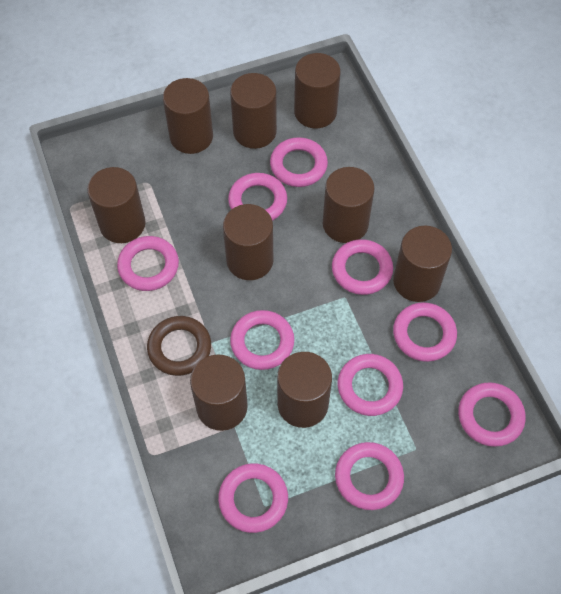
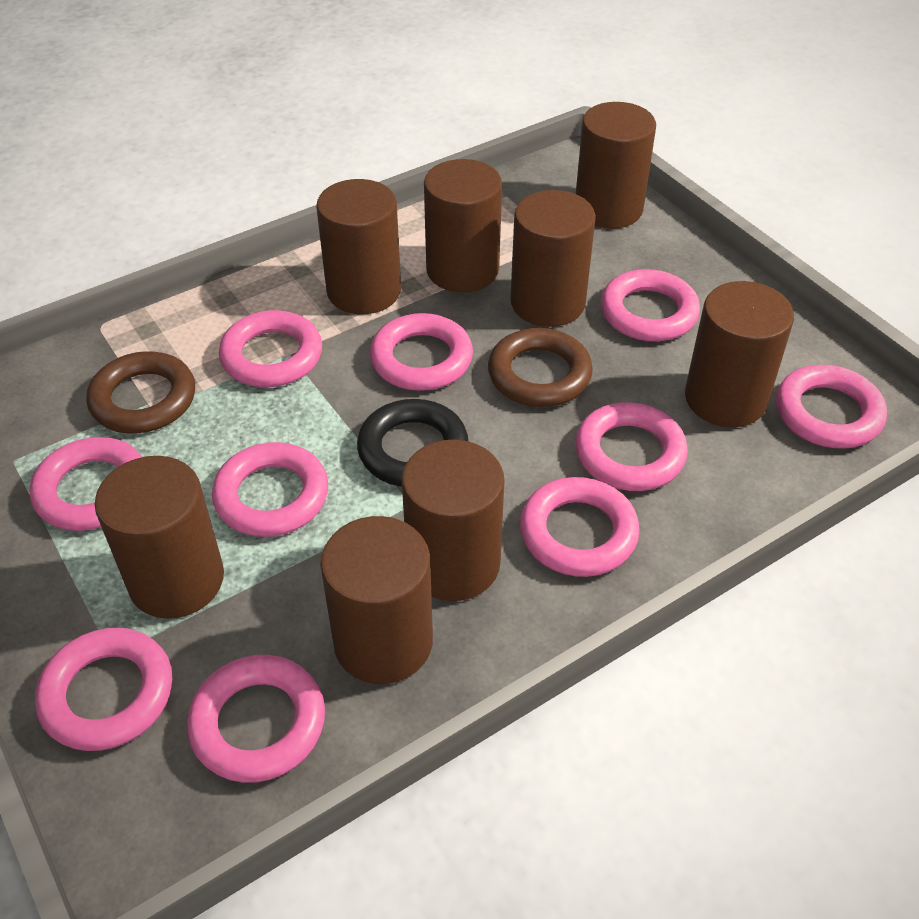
black ring: none = 0 -> [357,399,468,487] = 1
brown cylinder: [87,167,146,243] [163,78,213,154] [190,354,248,431] [223,204,273,280] [230,73,277,149] [277,352,332,428] [294,53,340,128] [323,167,374,243] [393,226,452,302] = 9 -> [95,456,224,619] [316,179,401,314] [320,516,433,684] [402,440,505,601] [424,159,502,292] [510,190,596,327] [576,102,656,229] [685,281,794,427] = 8
brown ring: [147,316,211,376] = 1 -> [86,351,195,434] [488,328,593,407] = 2

